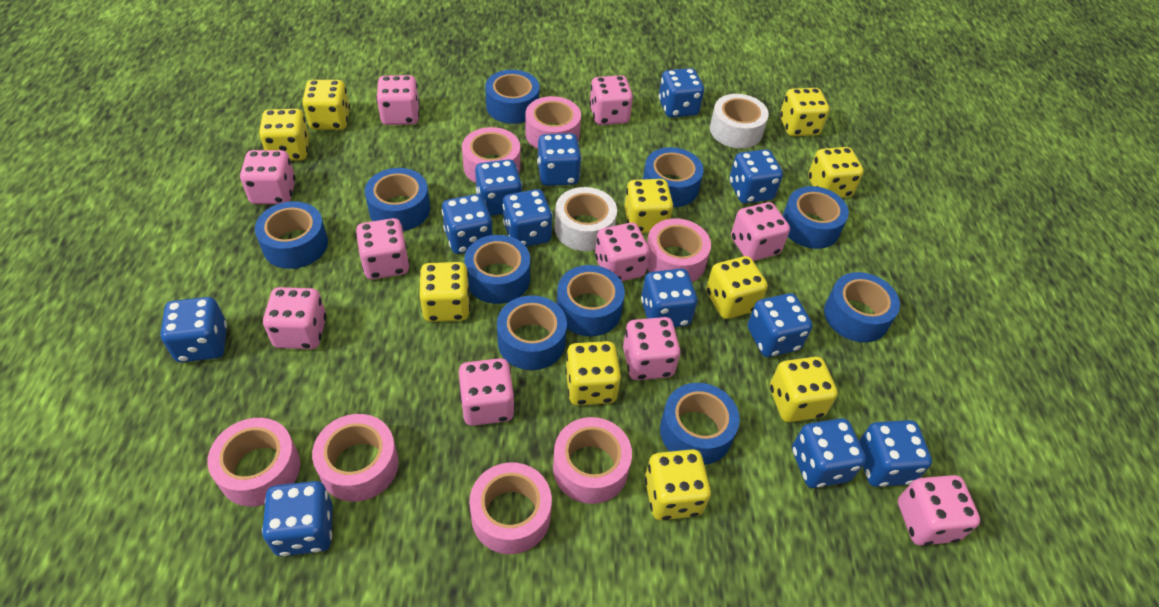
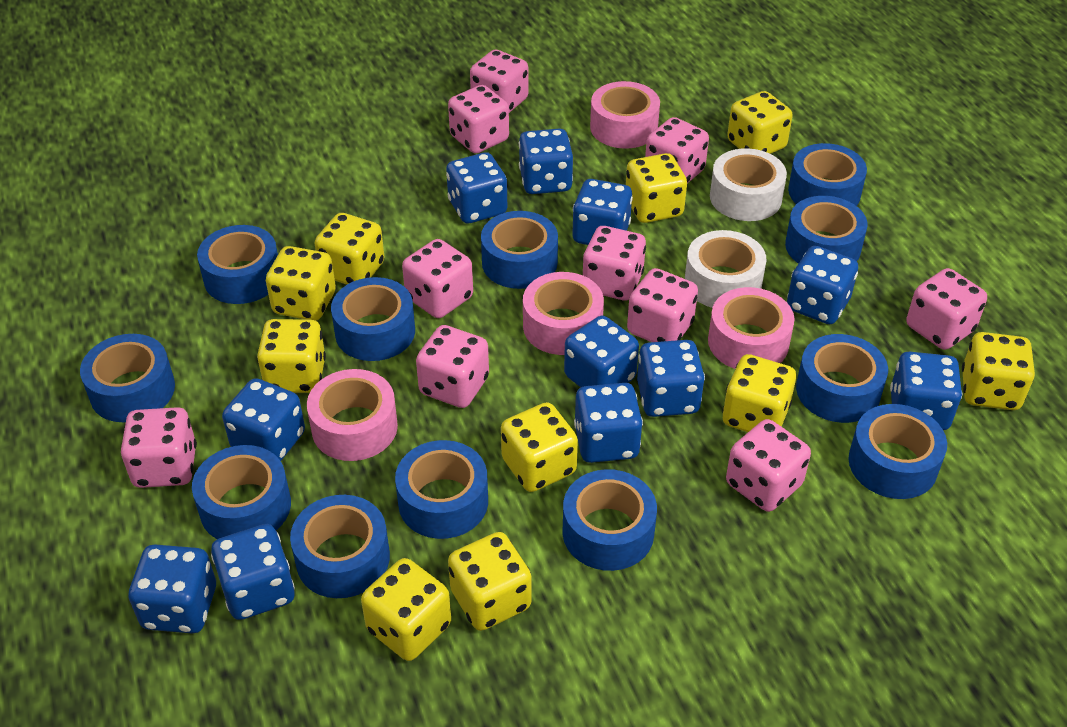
blue dice: [161,297,227,363] [262,481,333,556] [442,194,493,254] [475,159,522,216] [502,189,553,247] [537,133,581,186] [641,269,697,327] [659,68,704,118] [729,149,783,204] [748,293,812,357] [792,418,866,488] [859,420,932,487] = 12 -> [129,544,216,633] [211,524,295,620] [222,378,305,461] [446,152,507,223] [519,129,573,194] [564,316,639,388] [573,179,633,245] [574,383,643,463] [637,340,705,417] [787,246,858,324] [890,352,962,430] = 11
blue tape: [255,201,328,269] [365,168,430,231] [464,235,530,304] [485,70,540,124] [497,295,567,370] [557,265,625,336] [643,147,704,207] [660,383,740,465] [783,186,849,249] [824,272,900,343] = 10 -> [80,334,175,422] [192,445,291,539] [197,225,278,304] [290,495,390,598] [331,277,415,361] [395,440,488,539] [481,211,558,289] [562,469,657,571] [785,196,867,264] [788,143,867,206] [796,334,888,423] [848,404,947,499] = 12
pink tape: [207,418,300,507] [312,414,399,502] [462,127,521,183] [469,462,552,554] [526,96,581,149] [553,417,632,504] [647,219,711,282] = 7 -> [307,369,398,461] [523,272,604,355] [590,81,660,149] [708,287,794,369] = 4

